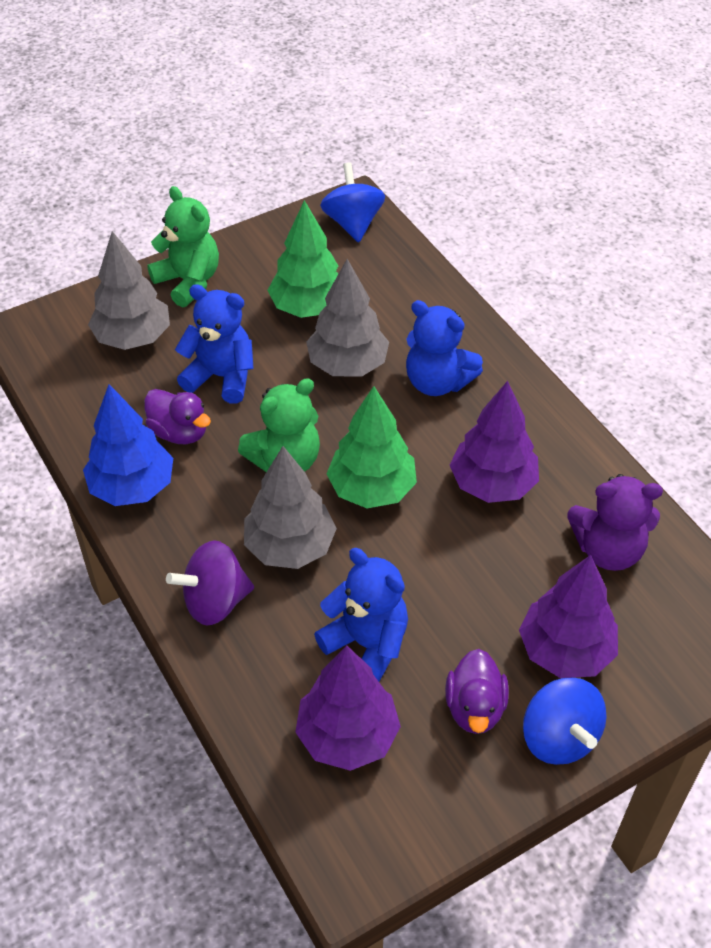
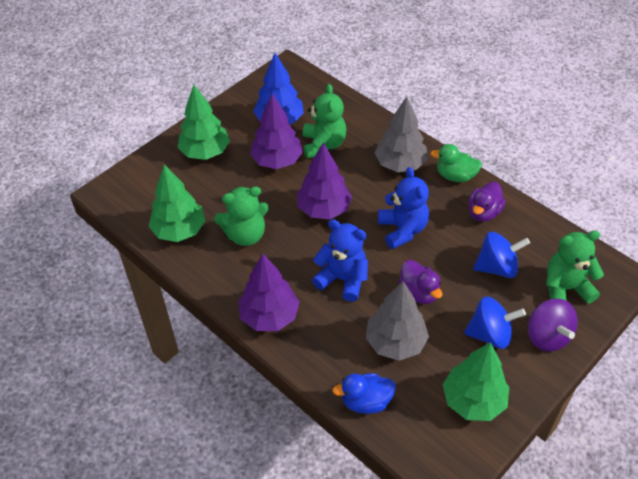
blue duck: none = 0 -> [332,373,396,414] = 1
blue teddy bear: [175,284,254,404] [314,548,408,681] [406,300,483,396] = 3 -> [312,219,368,302] [378,167,429,249] = 2
green duck: none = 0 -> [430,144,482,182] = 1
green teddy bear: [147,186,219,308] [238,378,320,472] = 2 -> [214,186,269,246] [303,84,346,159] [546,231,604,304] = 3
green tree: [268,200,339,318] [327,386,417,508] = 2 -> [149,165,206,242] [178,85,230,160] [443,342,509,421] = 3
grey tree: [88,231,170,350] [244,446,337,569] [306,259,389,376] = 3 -> [366,281,429,361] [374,96,427,172] = 2
purple teddy bear: [567,474,663,571] = 1 -> none = 0

